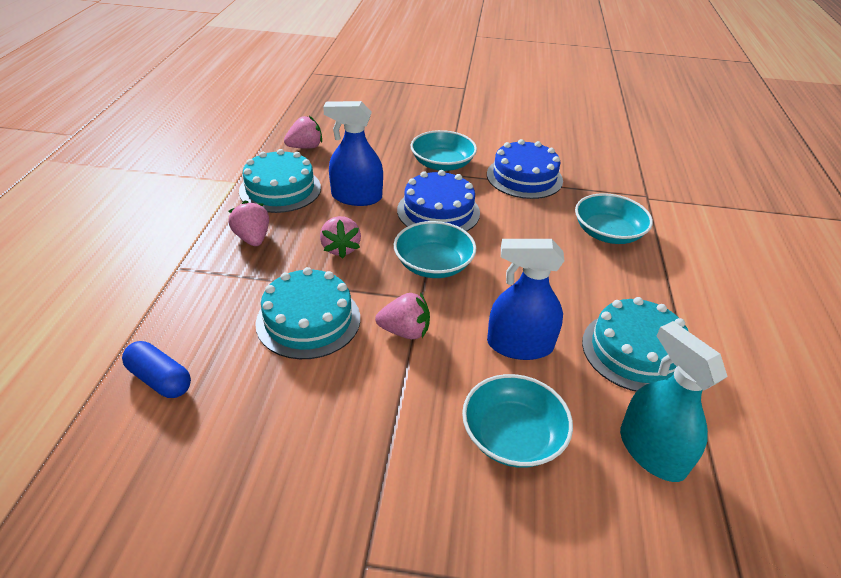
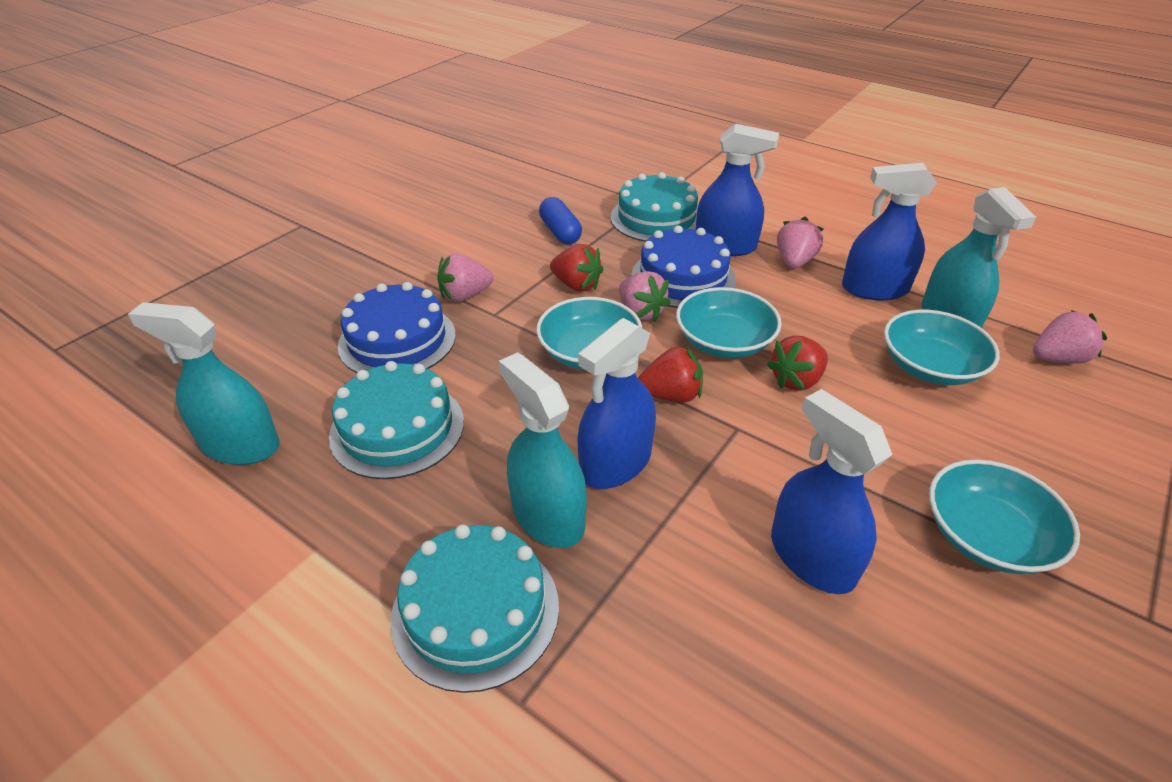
blue spray bottle: [323,101,383,206] [487,239,565,360] = 2 -> [578,318,656,489] [696,124,779,256] [771,389,893,594] [842,163,937,300] = 4
red strawberry: none = 0 -> [550,244,604,292] [638,345,703,402] [767,336,828,391] = 3
turquoise spray bottle: [620,321,728,482] = 1 -> [128,302,280,465] [499,352,587,548] [922,187,1036,328] = 3

